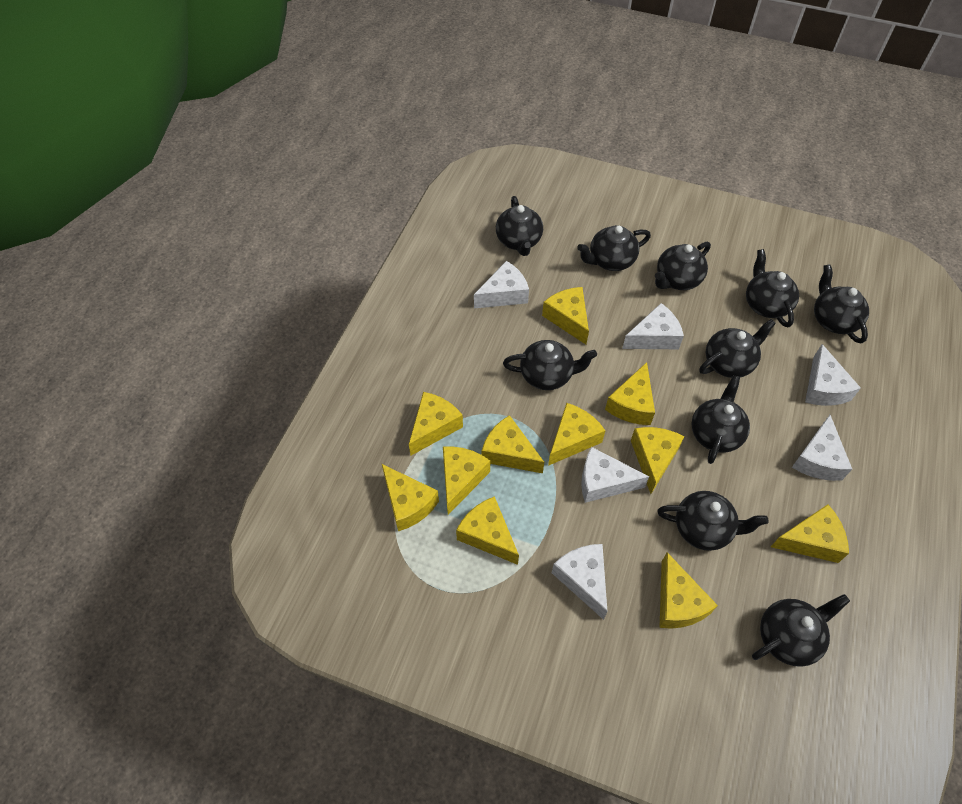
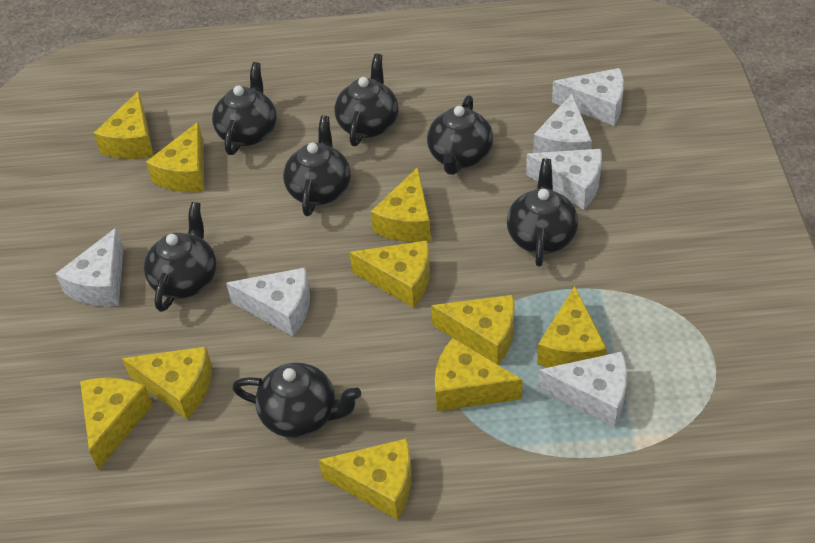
black teapot: [496,196,543,256] [503,340,597,390] [577,225,651,271] [655,242,711,290] [657,491,768,551] [691,375,750,464] [699,319,776,378] [746,249,799,327] [752,594,850,667] [814,264,869,343] = 10 -> [144,202,216,312] [212,62,277,155] [232,363,361,438] [283,116,351,216] [334,54,399,146] [427,95,493,175] [507,159,578,267] = 7
yellow cheese: [382,464,439,531] [409,392,463,455] [443,447,490,515] [456,496,519,565] [481,415,544,473] [542,287,589,344] [548,403,605,466] [605,362,655,425] [631,427,685,494] [659,552,718,629] [771,505,849,563] = 11 -> [80,378,153,470] [94,91,153,159] [122,347,212,419] [146,122,204,192] [319,438,412,520] [349,240,430,308] [371,167,431,242] [431,295,515,365] [435,338,522,411] [537,286,607,368] = 10

